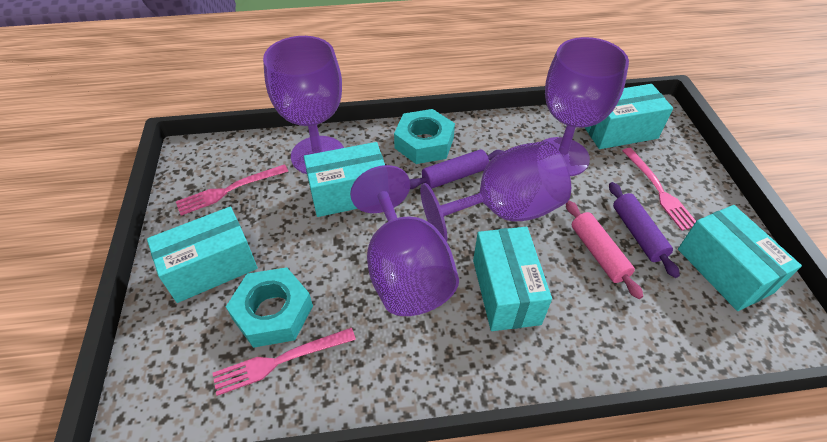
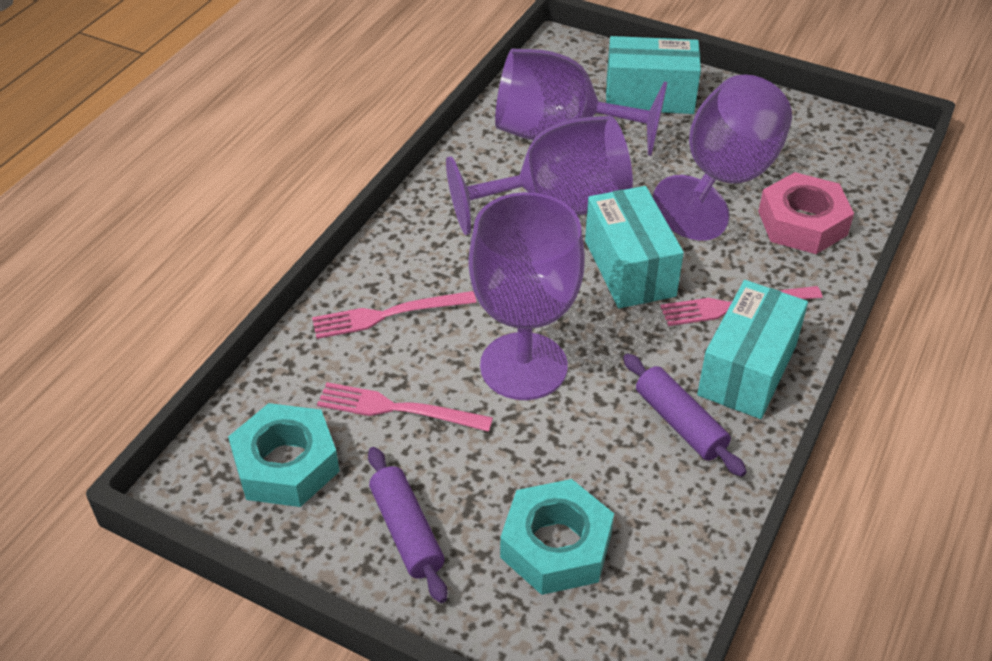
pink nut: none = 0 -> [758,172,854,254] = 1
pink rolling pin: [566,201,643,299] = 1 -> none = 0
turquoise box: [147,207,258,303] [304,142,385,217] [473,227,552,331] [584,84,673,149] [678,205,802,311] = 5 -> [585,186,684,308] [606,36,701,114] [697,280,808,419] = 3

